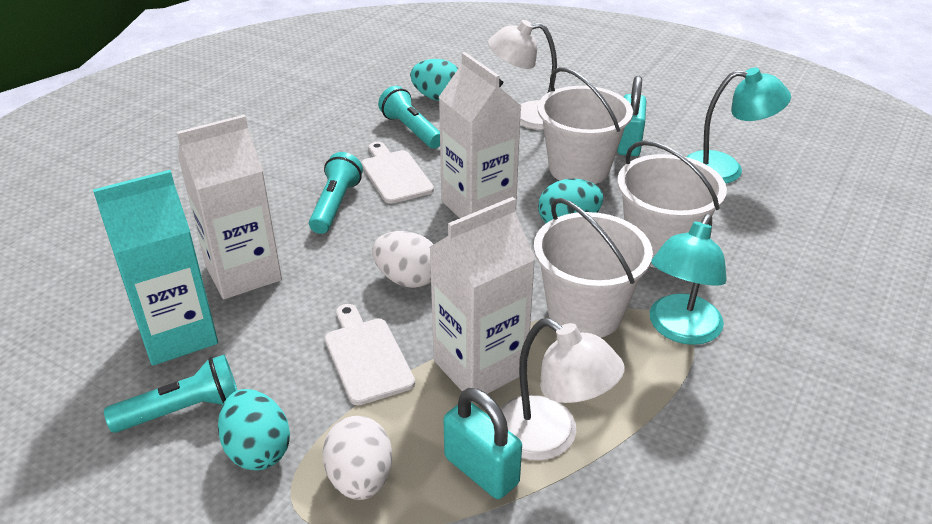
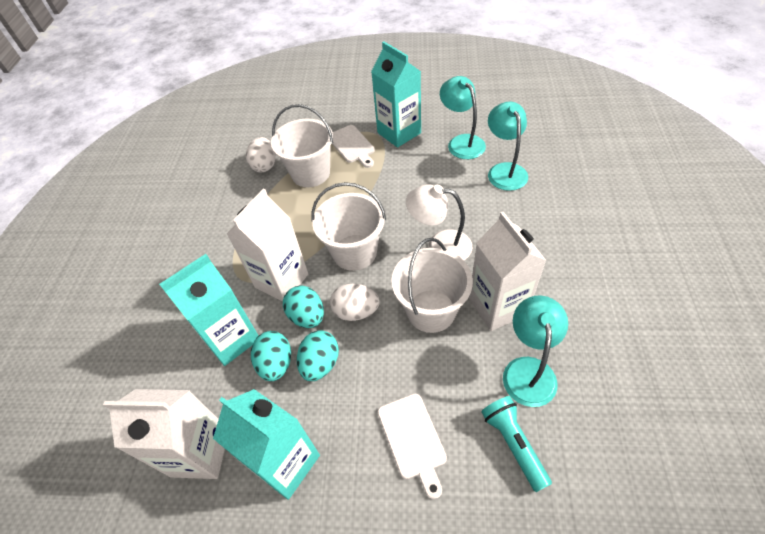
turquoise carton: [93,170,218,366] = 1 -> [159,254,259,366] [213,389,320,500] [371,41,421,148] = 3
turquoise flashlight: [104,355,237,433] [309,152,363,234] [378,86,440,149] = 3 -> [481,396,552,492] = 1
turquoise lamp: [650,214,727,345] [686,67,791,183] = 2 -> [440,76,486,159] [488,102,528,191] [503,295,568,407] = 3
turquoise padlock: [443,388,522,499] [617,76,646,156] = 2 -> none = 0
white lamp: [488,20,557,130] [500,318,625,460] = 2 -> [406,184,472,260] = 1

